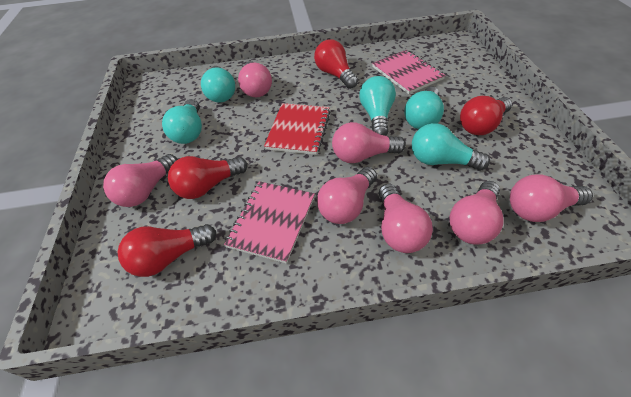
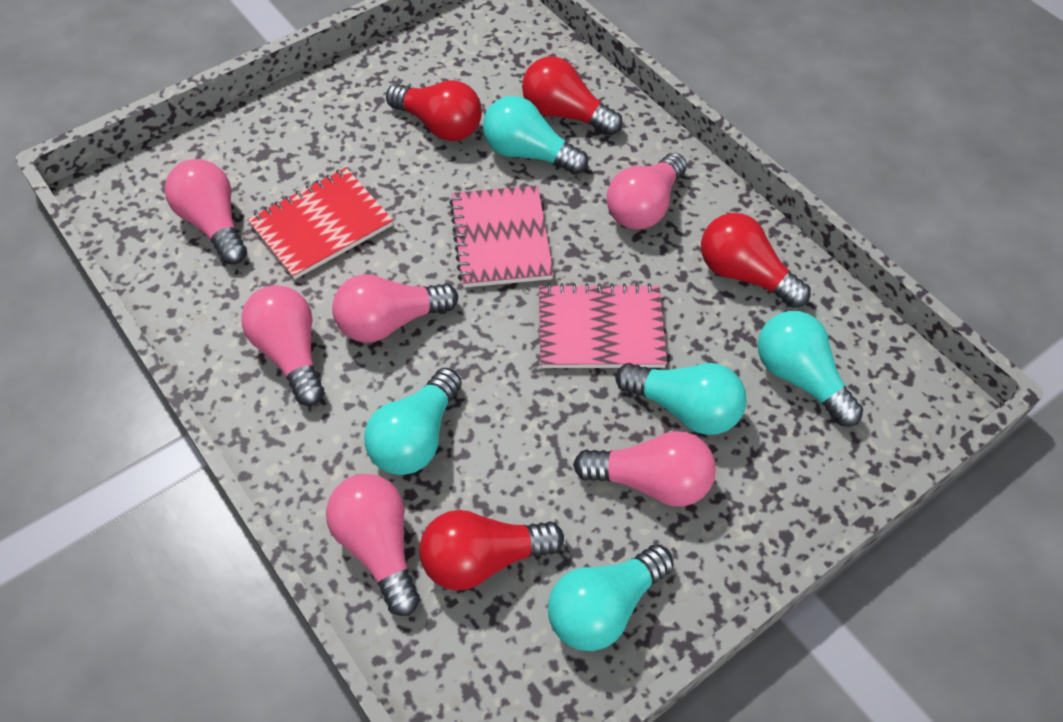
pink light bulb: [103,154,178,207] [238,61,272,97] [317,167,377,224] [332,122,406,163] [379,184,433,253] [450,181,504,244] [510,174,593,222] = 7 -> [165,159,247,265] [241,285,324,406] [326,474,420,616] [332,274,458,343] [573,431,716,507] [606,153,687,230] = 6

